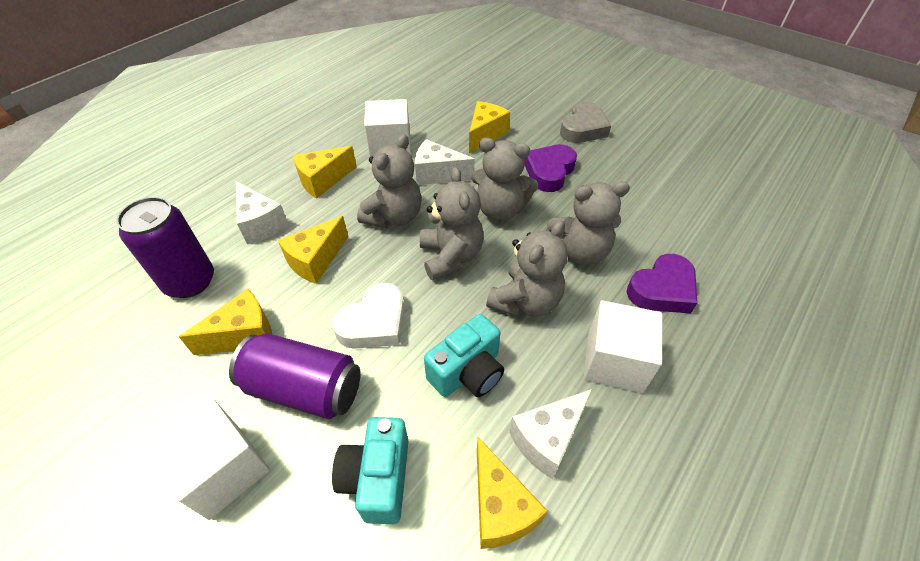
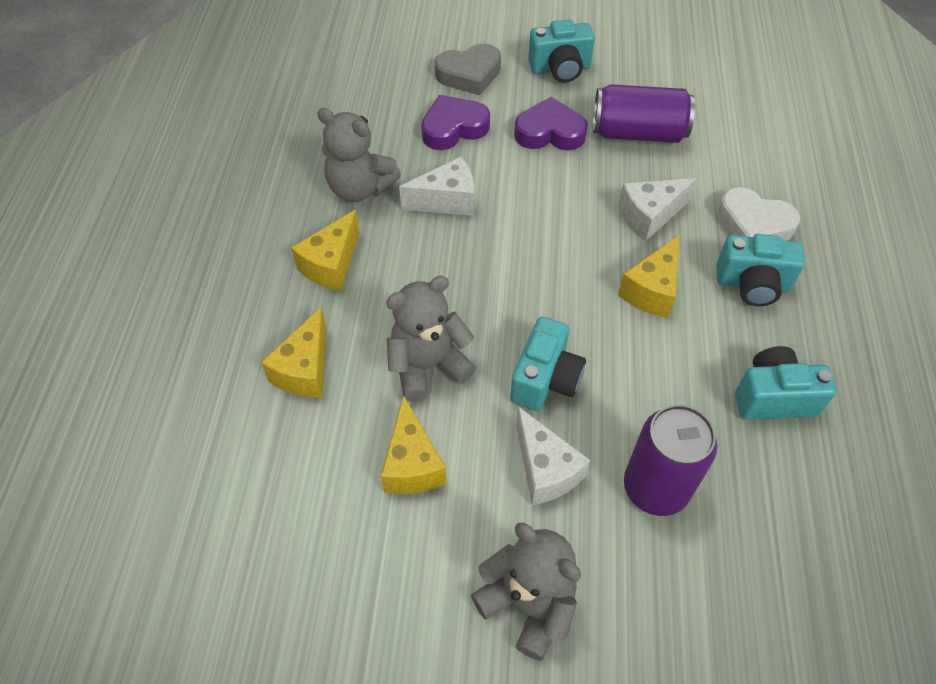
grey teddy bear: [357,134,422,228] [420,167,484,281] [471,138,538,221] [486,220,568,317] [546,181,630,265] = 5 -> [317,108,401,202] [386,276,476,402] [471,523,581,661] = 3
turquoise camera: [332,417,409,524] [424,314,504,397] = 2 -> [510,317,586,411] [528,19,595,82] [716,234,805,306] [735,346,836,420] = 4
white cube: [146,399,270,520] [364,99,411,157] [583,300,662,393] = 3 -> none = 0
yellow cheese: [179,289,272,355] [278,216,348,284] [293,146,357,199] [469,101,510,153] [477,437,548,549] = 5 -> [261,307,327,398] [291,210,359,291] [381,395,447,494] [618,235,680,318] = 4

